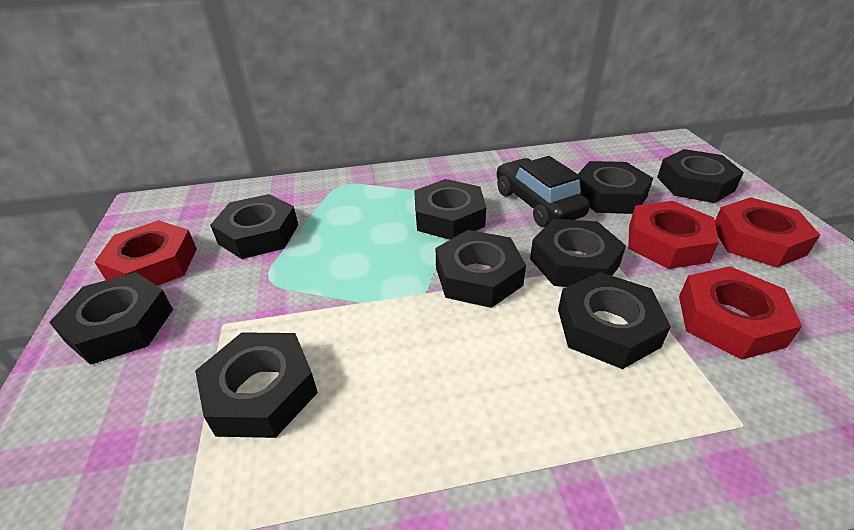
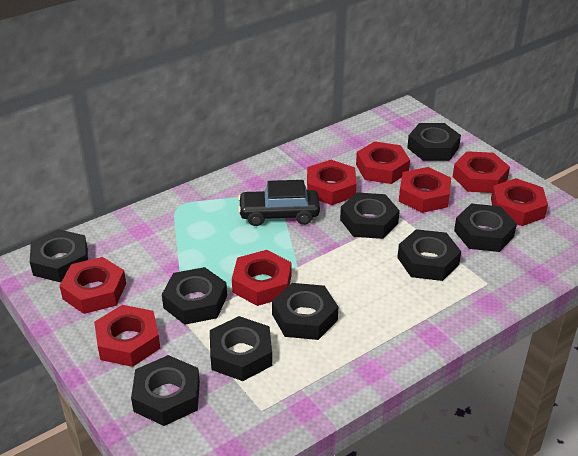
red nut: [94,220,197,286] [628,201,719,269] [679,266,802,360] [715,197,820,268] = 4 -> [60,257,126,314] [94,305,160,367] [232,250,291,306] [307,160,357,205] [356,141,410,184] [399,167,451,213] [453,151,510,193] [491,178,548,226] = 8

